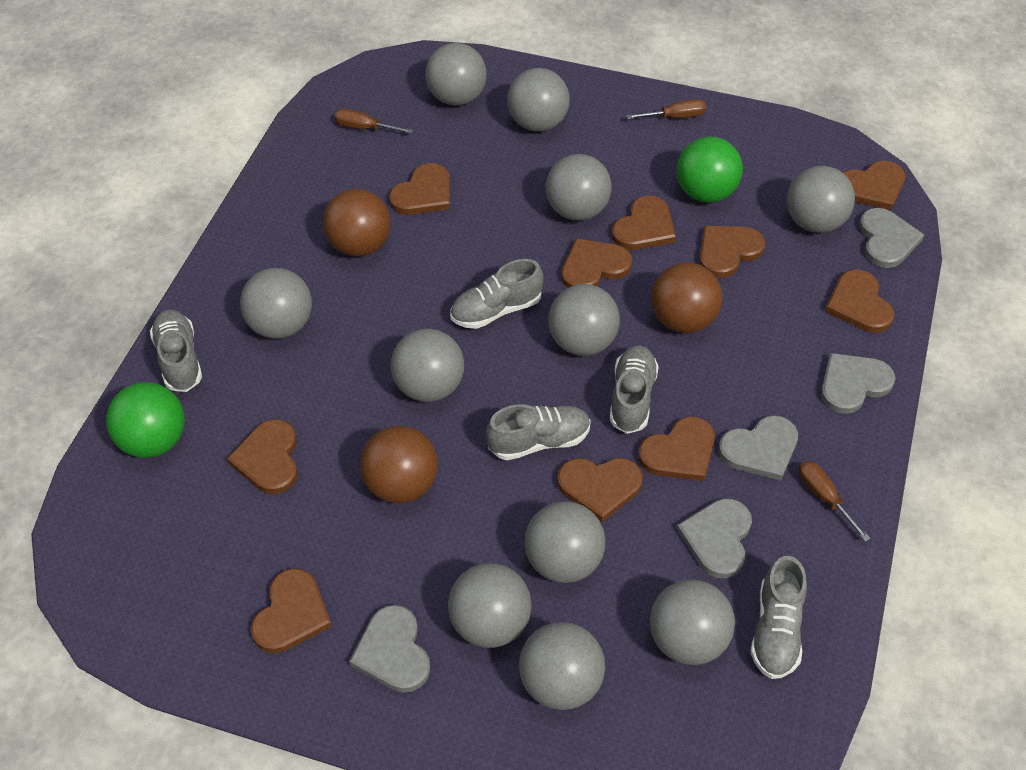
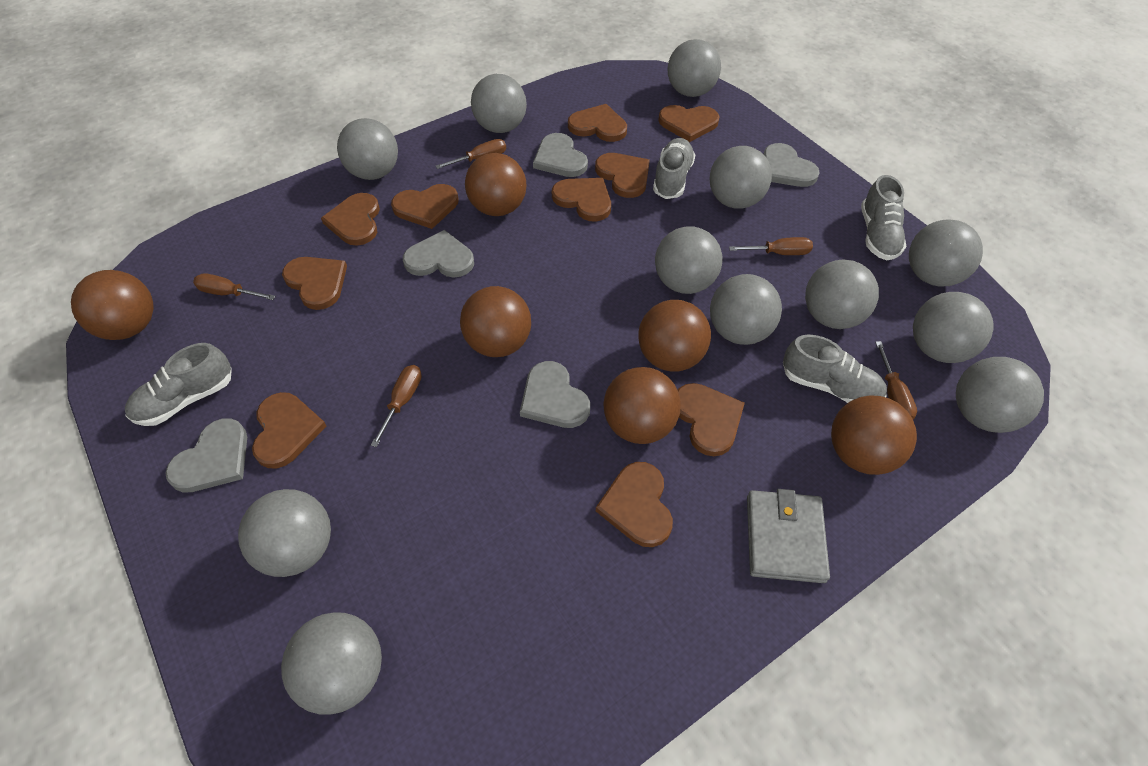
brown ball: [323,189,391,257] [360,426,438,503] [651,263,722,333] = 3 -> [71,270,154,340] [460,286,531,357] [465,153,526,216] [604,367,681,444] [638,300,711,372] [831,395,917,475] = 6
brown screwdriver: [334,109,413,134] [626,99,706,119] [799,461,870,542] = 3 -> [193,273,275,300] [371,365,422,447] [436,139,506,169] [729,237,813,255] [875,341,917,420] = 5
green ball: [106,382,185,458] [676,136,743,203] = 2 -> none = 0
grey ball: [240,268,312,339] [391,329,464,402] [425,43,487,106] [448,563,532,648] [507,68,570,132] [519,622,605,710] [525,501,606,583] [546,154,612,221] [548,284,620,356] [650,579,735,665] [787,166,855,233] = 11 -> [238,489,331,577] [281,612,382,715] [337,118,398,180] [471,74,527,133] [655,226,723,294] [667,39,721,97] [709,146,772,209] [710,274,782,345] [805,260,879,329] [909,219,983,286] [913,292,994,363] [956,357,1044,433] = 12
grey shoe: [150,310,202,392] [450,259,544,329] [486,405,591,460] [610,345,659,434] [750,556,807,679] = 5 -> [125,343,232,426] [653,138,695,199] [783,334,887,403] [861,175,906,260] = 4
grey wallet: none = 0 -> [747,489,830,583] = 1

